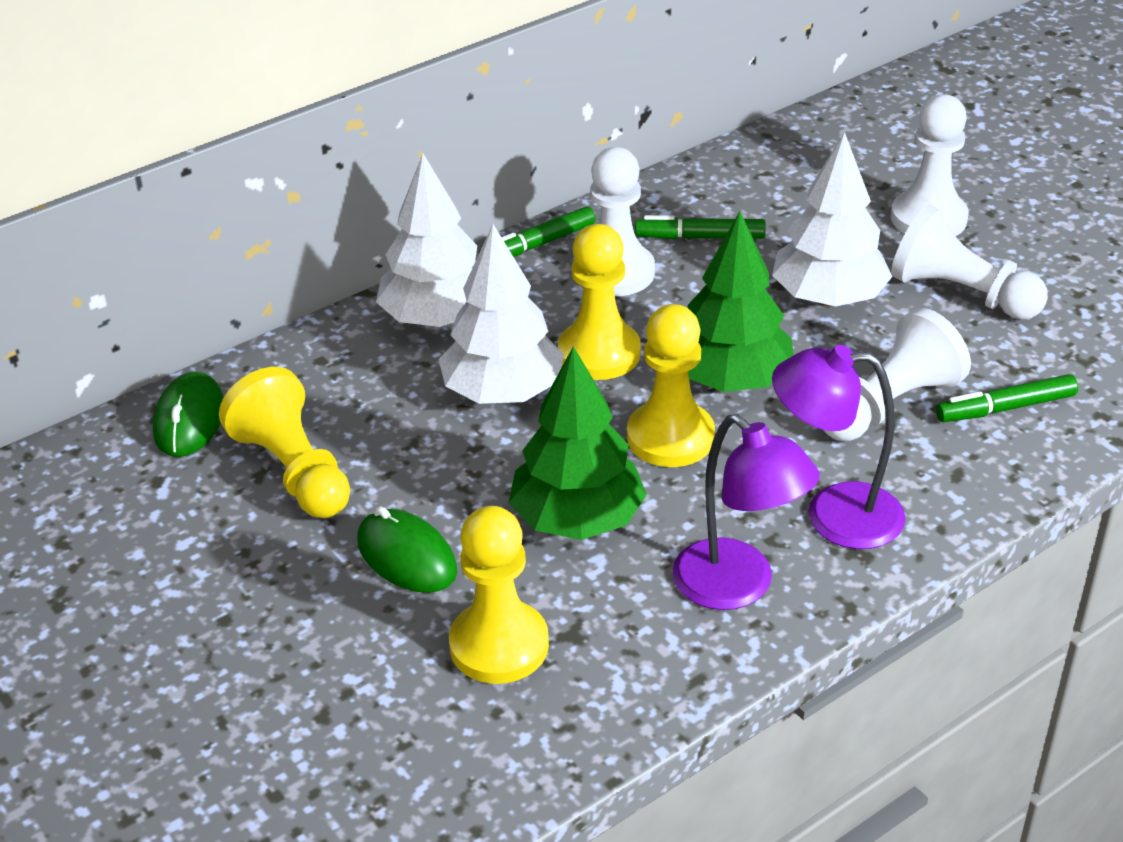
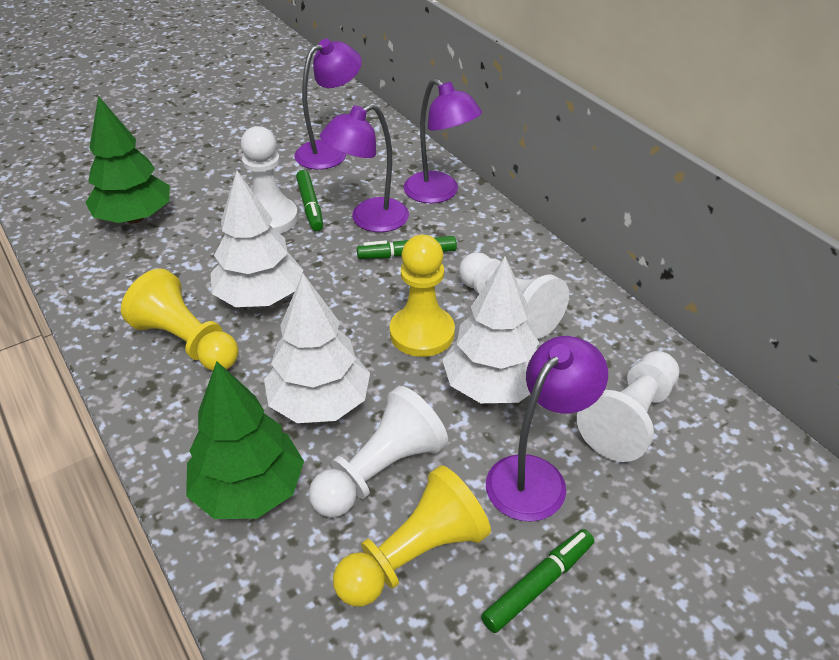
green mouse: [153,372,224,457] [357,506,457,593] = 2 -> none = 0
purple lamp: [672,414,820,610] [772,345,906,549] = 2 -> [295,39,362,170] [320,103,409,232] [403,78,482,203] [486,336,608,522] = 4
yellow pawn: [219,367,350,518] [449,506,549,684] [558,224,641,380] [627,304,715,467] = 4 -> [121,269,239,371] [333,465,491,606] [390,235,455,357] = 3

